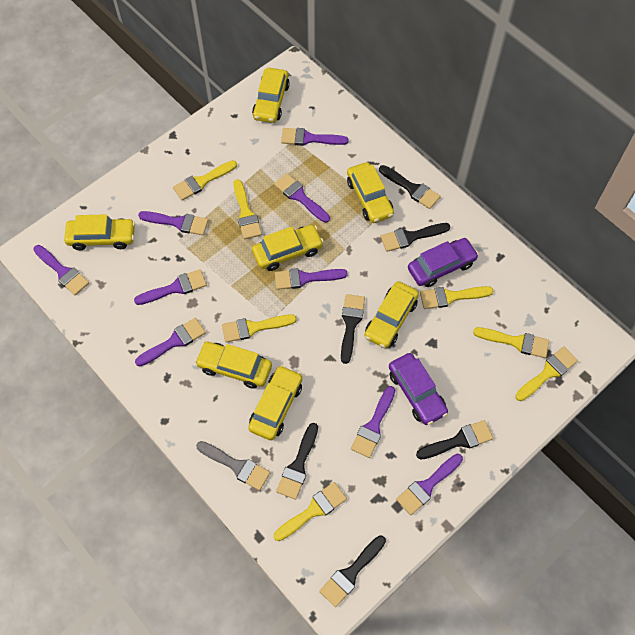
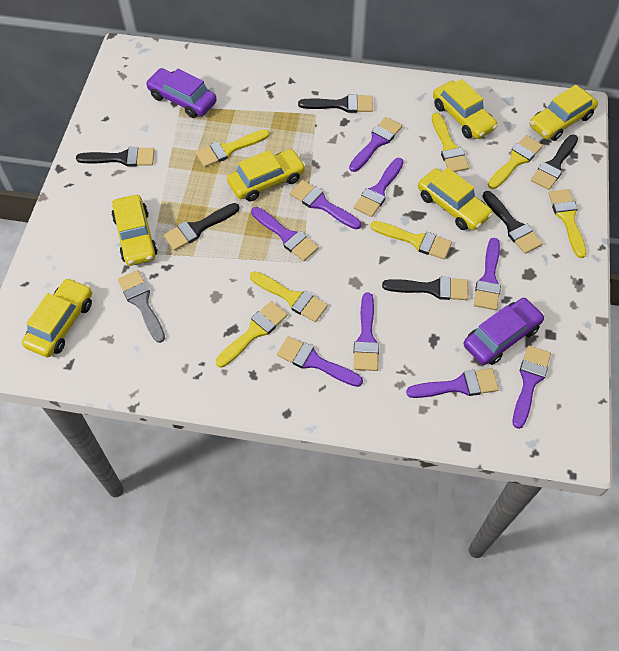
yellow car: [64,214,135,250] [195,342,272,389] [248,365,302,440] [252,68,290,123] [252,225,324,271] [347,162,394,223] [364,281,419,349] = 7 -> [22,278,92,357] [111,195,158,266] [227,149,306,201] [418,167,493,231] [433,79,498,139] [530,85,598,141] = 6

